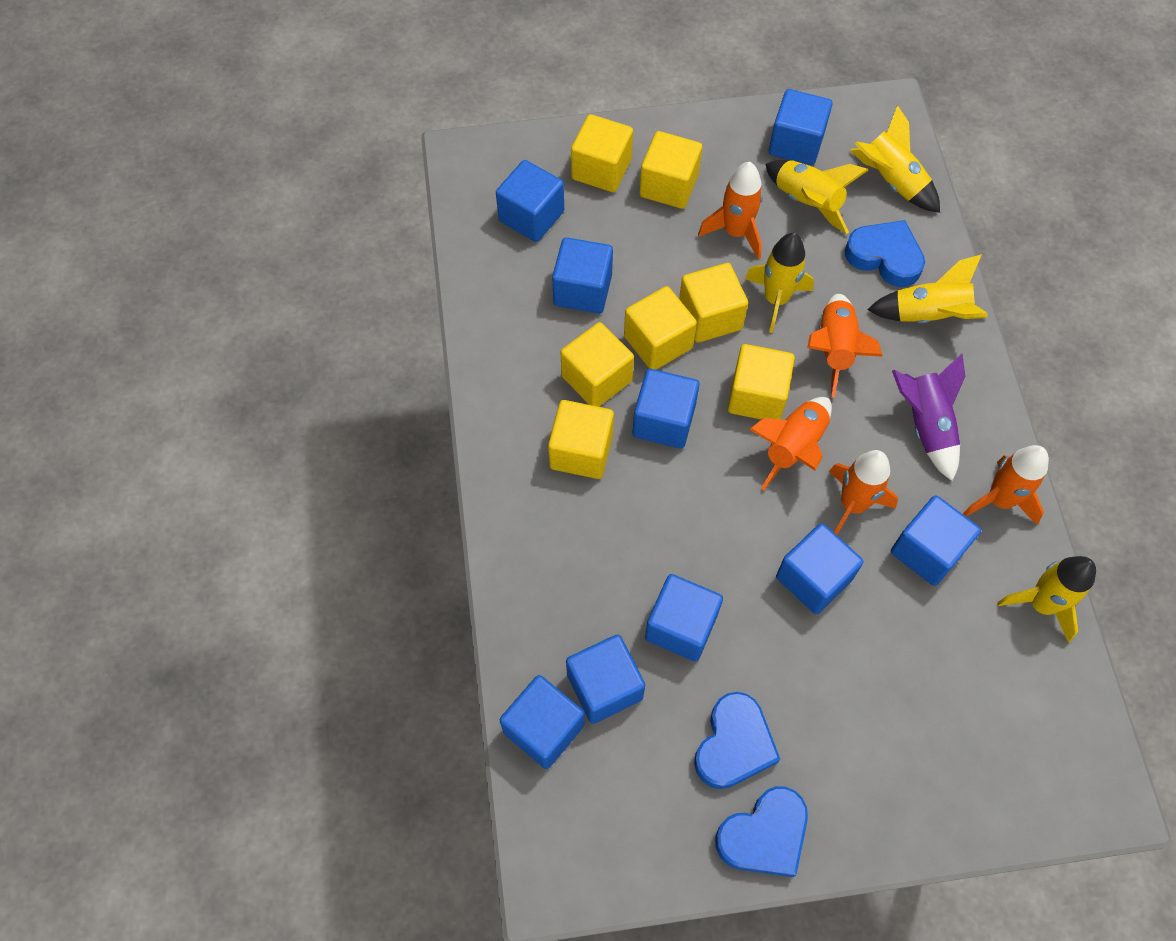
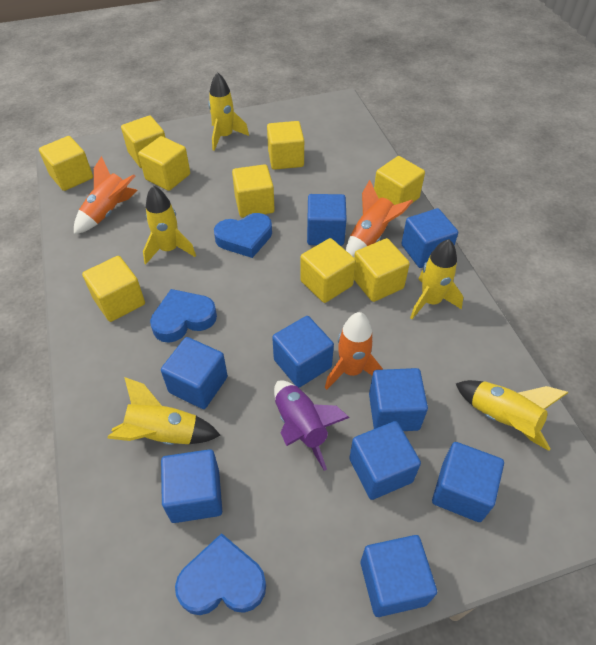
orange rocket: [698,162,763,259] [749,397,832,491] [807,294,883,398] [829,450,898,535] [963,445,1049,525] = 5 -> [74,156,137,234] [325,312,384,390] [346,180,413,257] = 3
yellow cube: [548,400,614,479] [561,322,634,407] [571,114,633,192] [624,286,697,370] [639,131,702,209] [679,263,748,343] [728,344,795,420] = 7 -> [39,136,93,191] [82,256,145,322] [121,116,166,168] [138,136,190,191] [232,164,275,218] [267,121,304,170] [300,238,356,303] [354,238,410,302] [374,156,425,205] = 9

